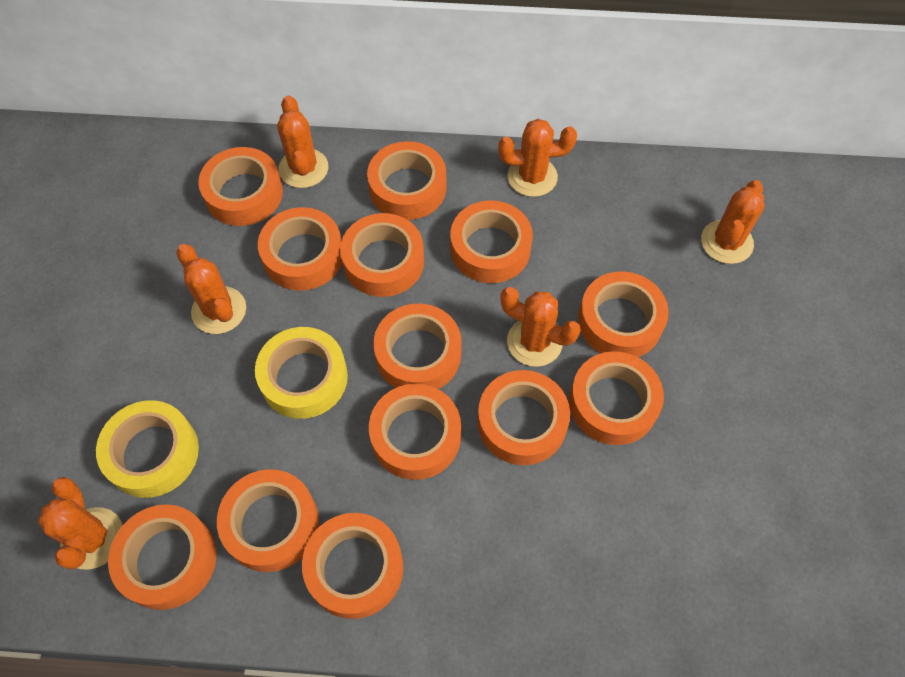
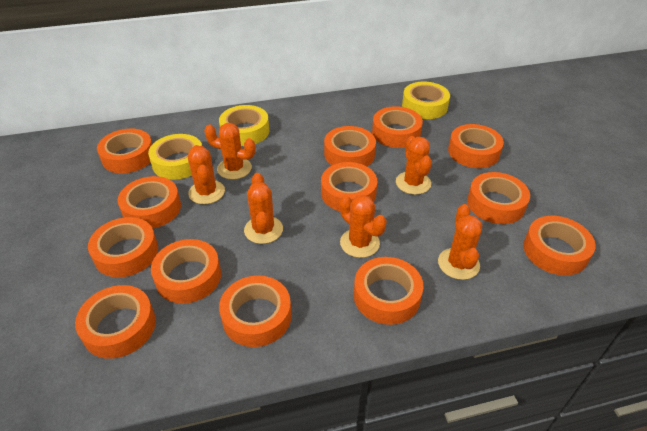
yellow tape: [96,400,199,498] [255,327,348,419] = 2 -> [148,134,202,180] [219,105,269,146] [402,82,450,119] = 3

